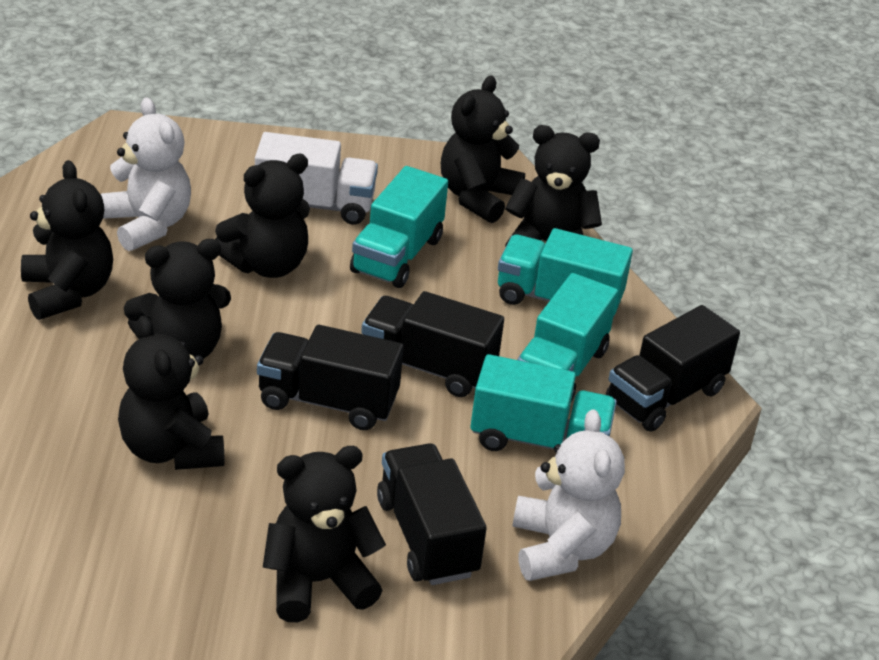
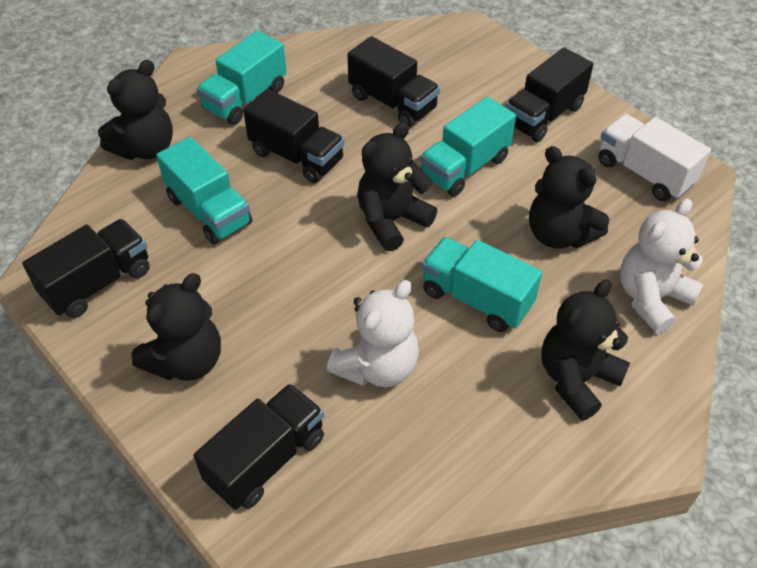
black teddy bear: [21,160,113,320] [118,316,225,470] [124,239,231,359] [215,154,310,278] [263,446,386,622] [441,76,525,223] [505,125,602,247] = 7 -> [98,60,173,160] [131,273,221,381] [357,122,437,251] [529,146,609,249] [542,279,630,420] = 5
black truck: [257,325,404,430] [361,291,504,397] [377,444,487,585] [606,305,740,432] = 4 -> [22,219,150,318] [194,383,324,510] [243,89,344,183] [347,36,440,128] [505,47,594,142] = 5

